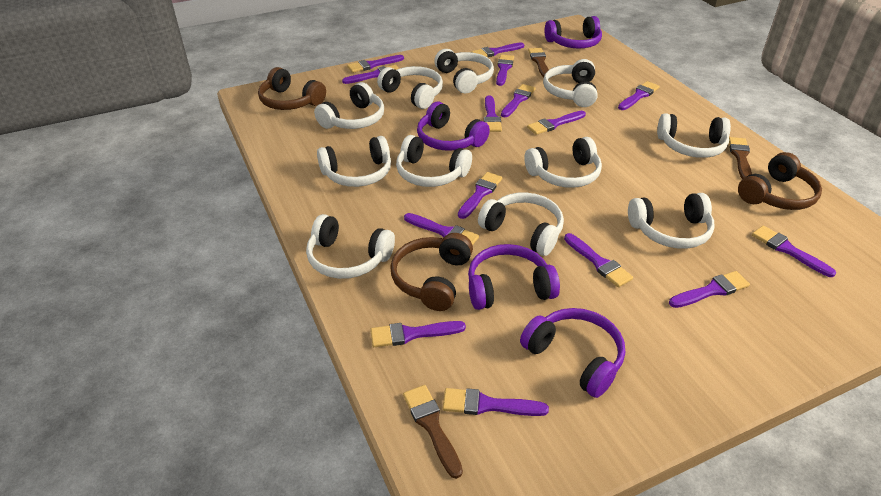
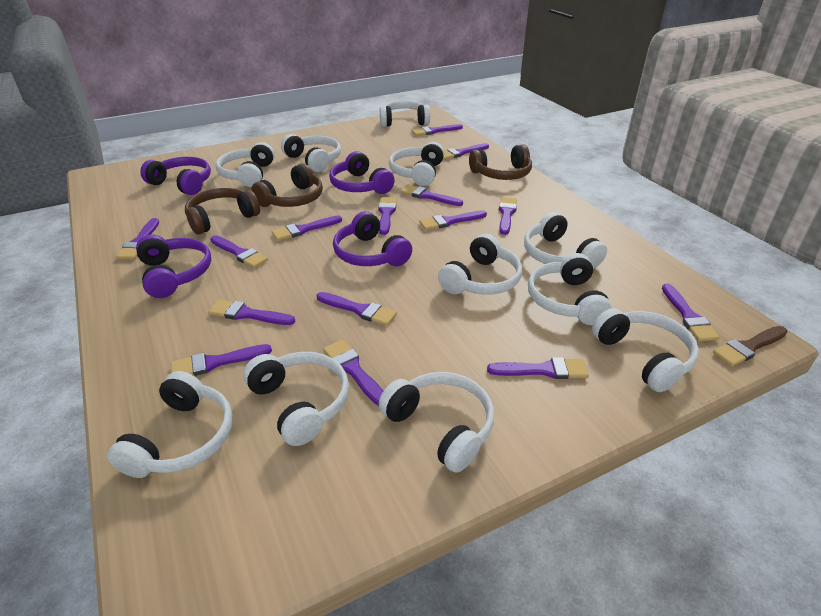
brown brush: [403,385,463,479] [528,48,549,78] [729,137,752,179] = 3 -> [713,326,788,366] = 1

